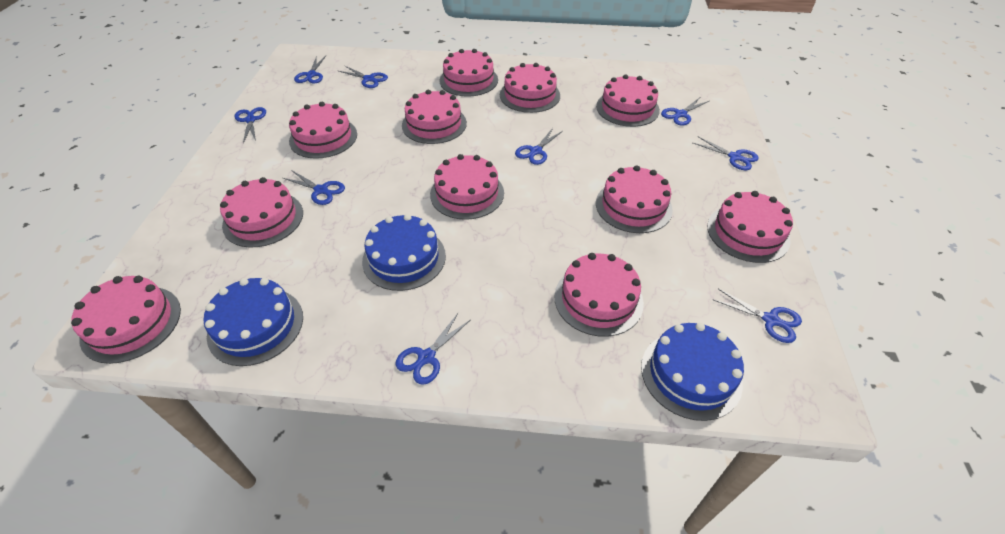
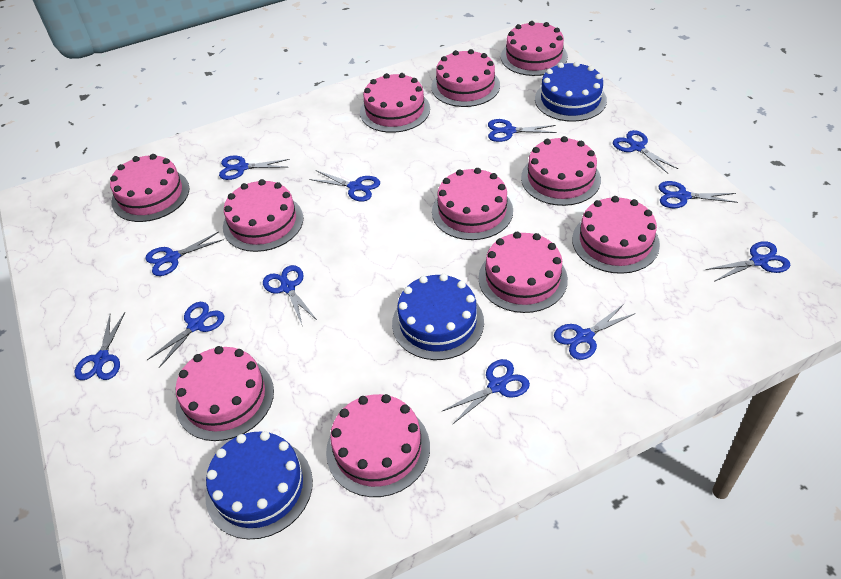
blue scissors: [234,107,266,143] [283,171,345,205] [294,56,326,83] [339,65,388,88] [396,313,470,385] [515,128,563,165] [661,98,709,125] [693,137,759,170] [712,289,802,343] = 9 -> [75,312,125,380] [145,232,224,276] [147,302,224,368] [219,155,289,180] [263,265,317,324] [309,170,380,201] [442,359,530,425] [488,119,557,142] [554,304,636,360] [613,130,678,174] [659,181,738,208] [706,241,790,282] = 12

